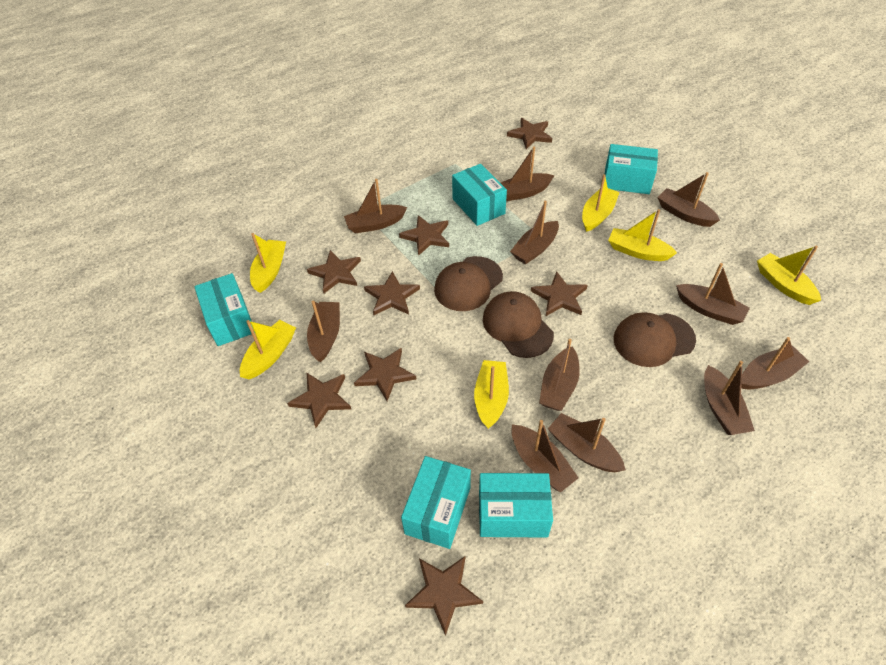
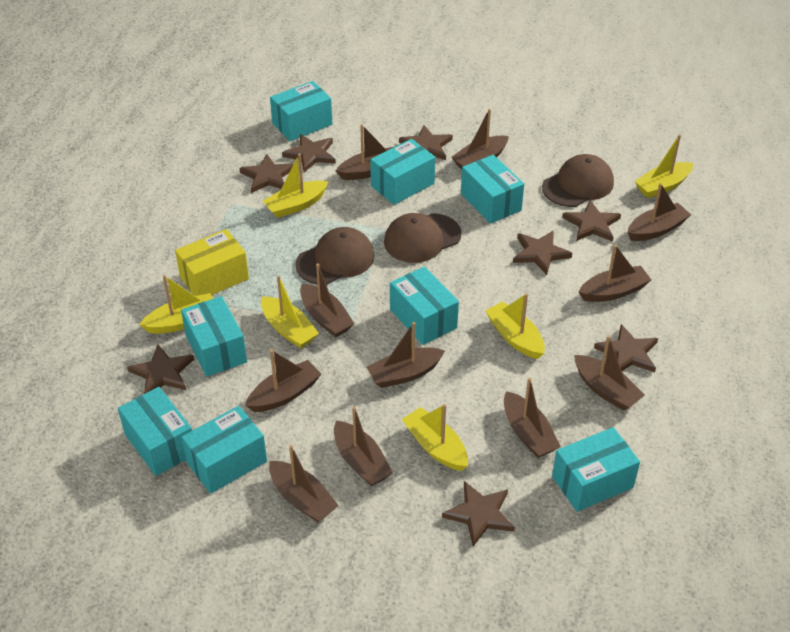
turquoise box: [194,273,255,346] [401,456,471,549] [452,164,507,226] [479,473,553,537] [605,144,658,194] = 5 -> [118,387,192,476] [181,296,247,377] [181,406,267,494] [270,81,332,141] [370,139,435,205] [390,266,459,345] [461,155,524,224] [552,427,640,512] = 8
yellow box: none = 0 -> [175,229,249,296] = 1

